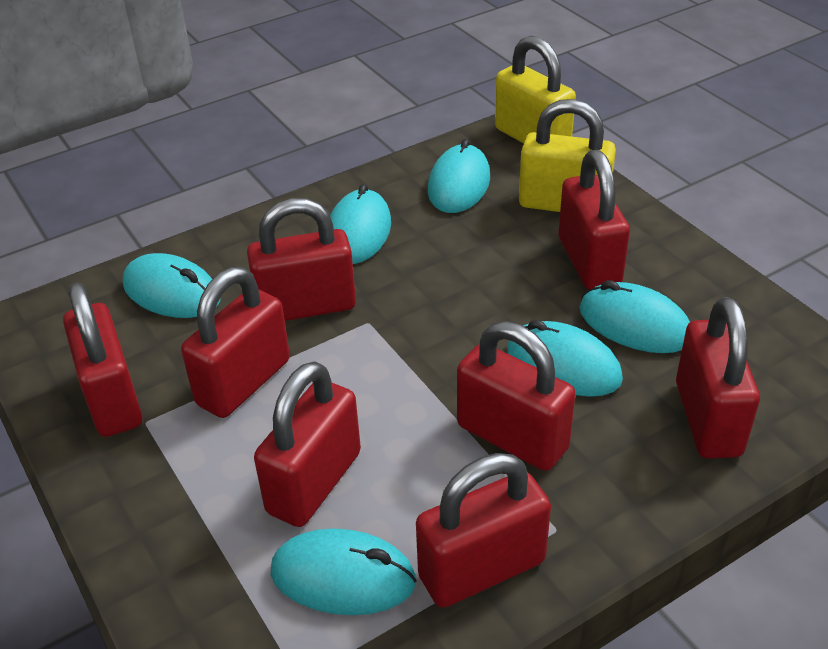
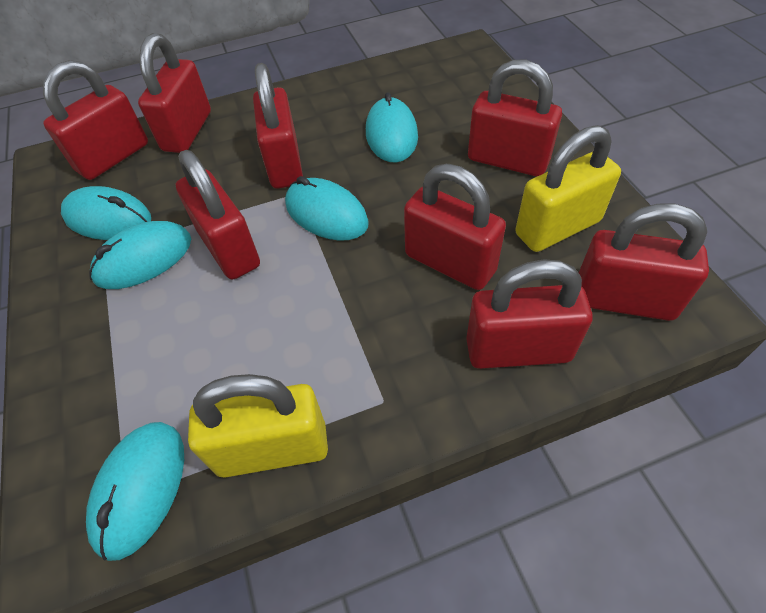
turquoise mouse: [123,253,220,318] [271,529,417,615] [330,184,391,264] [428,139,490,213] [507,320,623,397] [579,280,690,353] = 6 -> [61,186,151,240] [86,422,184,561] [89,221,191,289] [285,176,369,241] [366,92,418,162] = 5

